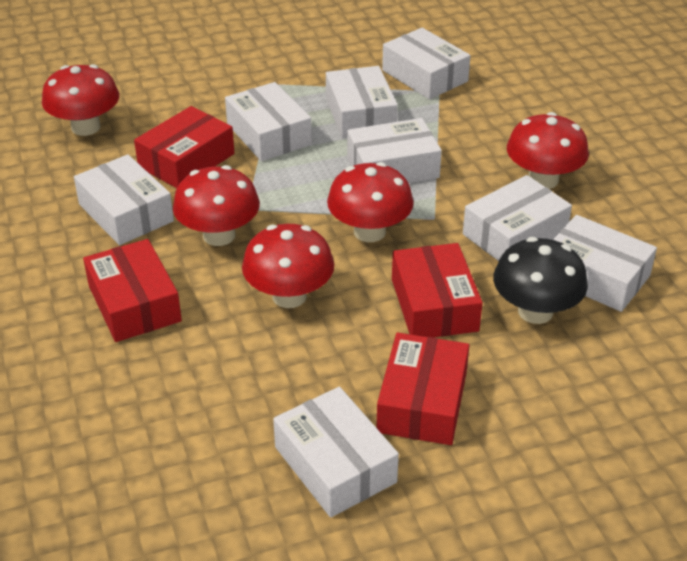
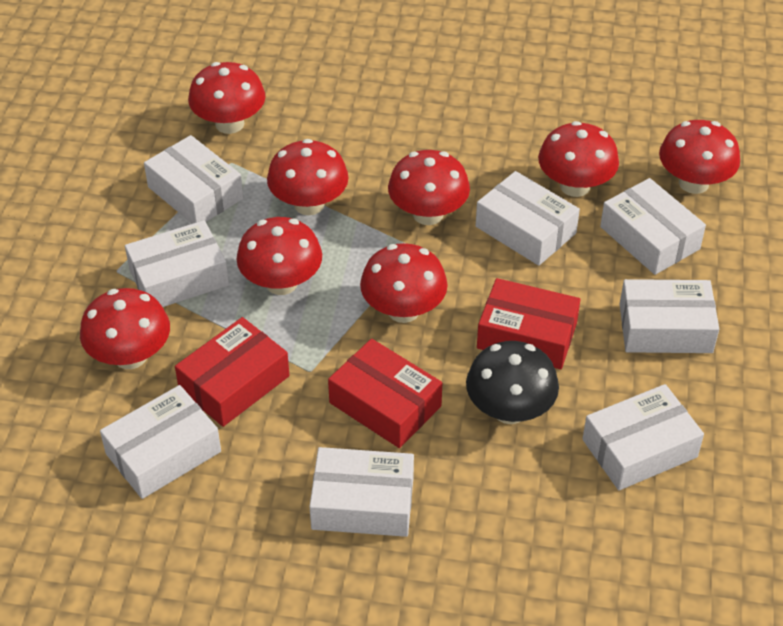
red box: [83,239,182,342] [134,106,234,188] [376,333,469,445] [392,243,483,337] = 4 -> [175,317,290,427] [328,339,442,448] [477,278,581,369] = 3
red mushroom: [42,64,119,136] [173,165,260,246] [242,224,334,308] [327,162,414,242] [507,112,589,189] = 5 -> [80,288,170,369] [188,62,266,134] [236,217,322,295] [267,139,349,215] [360,243,448,323] [388,150,470,225] [538,121,619,197] [659,120,740,194] = 8

